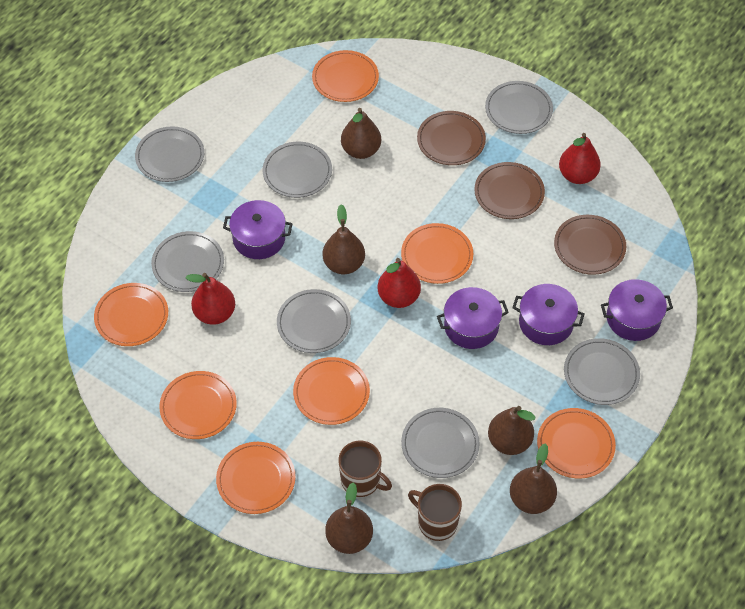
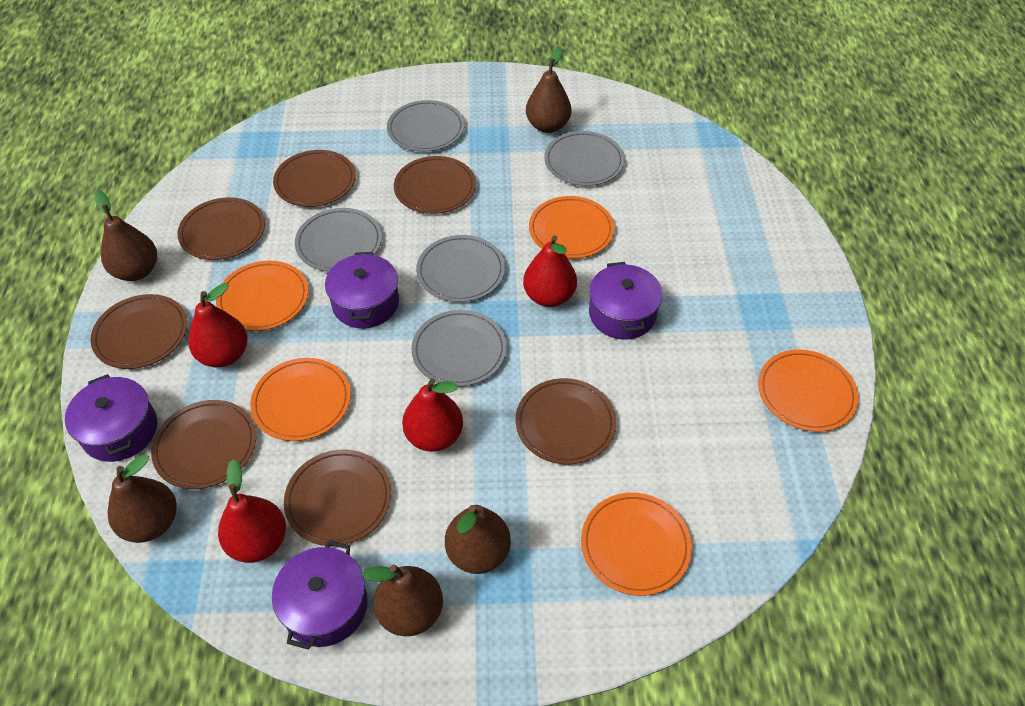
brown mug: [339,441,392,497] [408,484,462,541] = 2 -> none = 0
brown plate: [417,111,486,165] [474,162,545,219] [554,215,626,275] = 3 -> [90,294,188,369] [151,400,256,489] [177,197,265,260] [273,150,356,207] [284,449,391,546] [394,156,476,214] [516,378,616,465] = 7
grey plate: [135,126,204,182] [151,231,224,292] [263,142,332,198] [277,289,351,353] [401,408,480,478] [485,81,553,134] [564,338,640,405] = 7 -> [295,208,382,271] [387,100,465,152] [411,310,507,387] [416,235,505,302] [544,131,625,186] = 5
orange plate: [94,283,168,346] [159,371,237,439] [216,442,296,514] [293,357,370,425] [312,50,379,102] [401,223,473,284] [537,408,616,479] = 7 -> [216,261,308,331] [250,358,351,441] [529,196,615,258] [581,493,692,596] [758,350,859,432] = 5
red pear: [186,273,235,325] [378,258,421,308] [559,133,601,184] = 3 -> [188,283,248,368] [218,459,286,563] [402,378,463,452] [523,235,577,307] = 4

